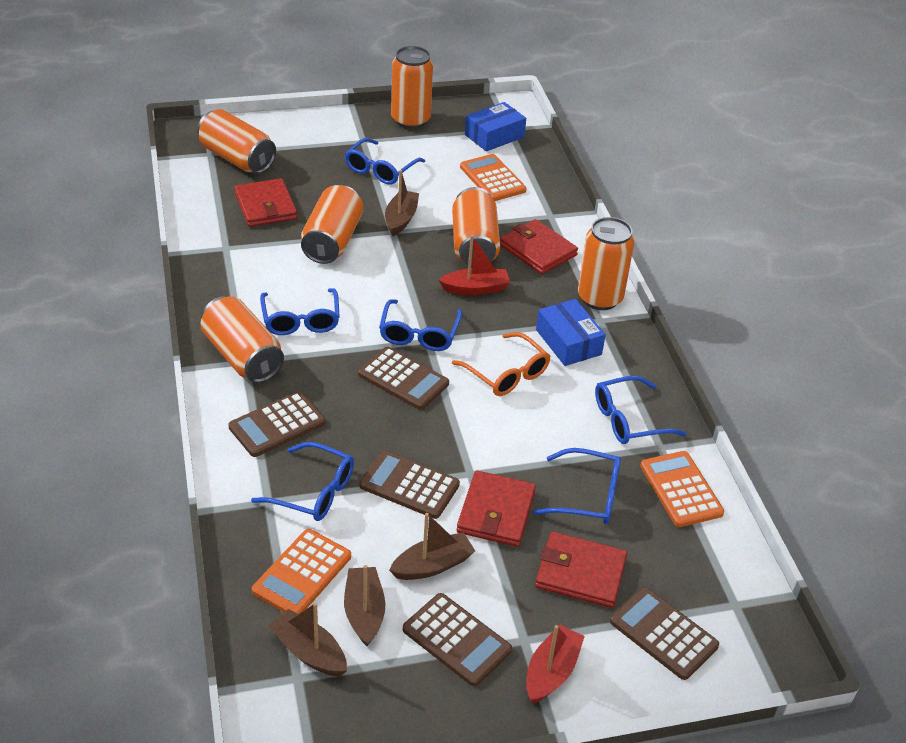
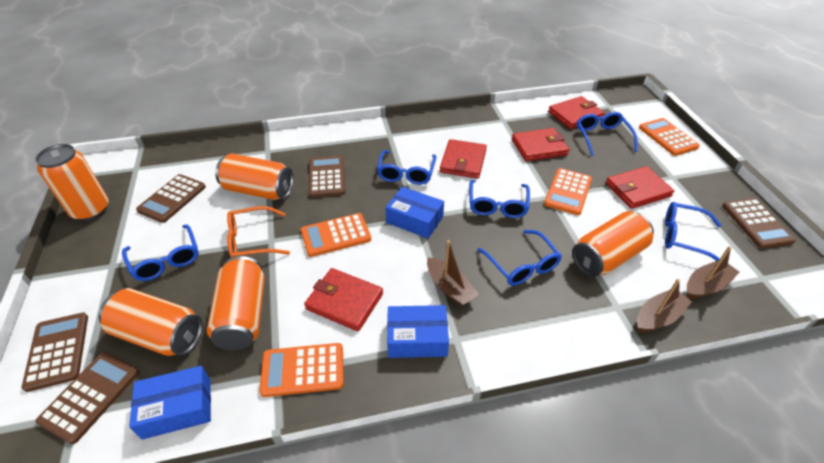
blue box: [465,102,526,152] [536,299,606,366] = 2 -> [129,366,211,440] [385,187,444,238] [387,305,449,358] = 3
brown boat: [269,603,347,676] [344,565,385,646] [385,170,419,236] [389,513,475,580] = 4 -> [427,240,479,306] [637,279,692,332] [687,246,739,299] = 3
orange calculator: [252,529,351,614] [460,154,526,201] [640,451,724,527] = 3 -> [259,343,344,397] [301,213,371,257] [544,168,592,215] [639,118,700,156] = 4
orange can: [197,109,276,173] [200,296,284,383] [301,185,363,264] [391,46,433,129] [452,187,500,266] [578,217,634,310] = 6 -> [35,144,109,221] [98,288,203,356] [207,256,265,350] [215,153,294,200] [572,211,654,277] = 5
red boat: [439,235,510,295] [526,624,585,704] = 2 -> none = 0
red wallet: [234,178,297,227] [457,471,536,547] [500,219,578,274] [535,531,627,608] = 4 -> [304,268,383,331] [440,139,487,179] [512,128,569,161] [548,96,605,129] [606,166,674,209] = 5

